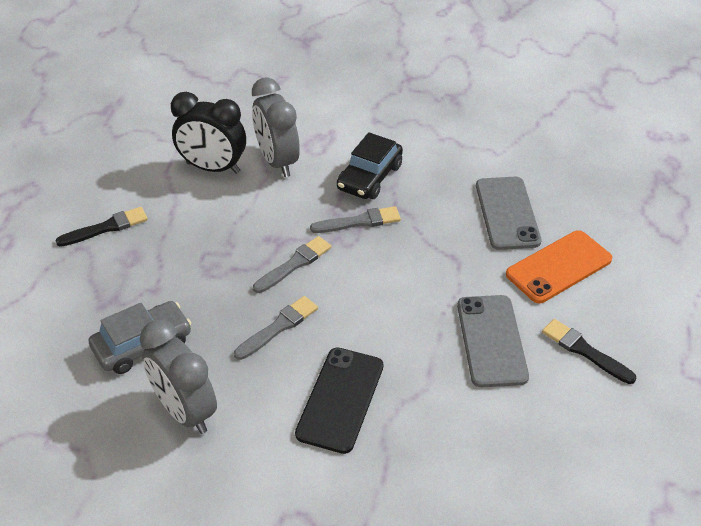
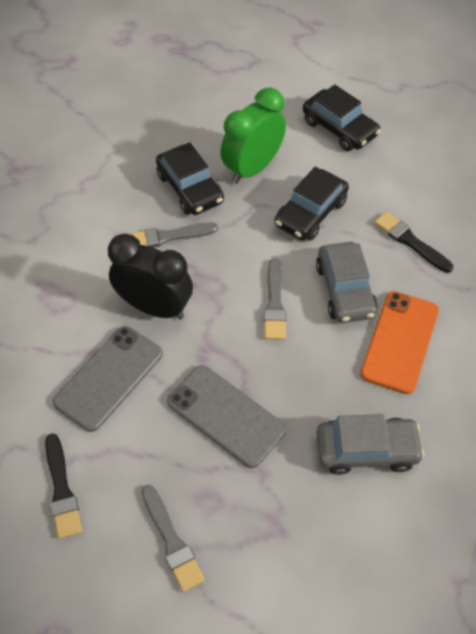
black car: [337,132,403,199] = 1 -> [156,142,224,215] [274,167,349,240] [303,84,381,151] = 3
black phone: [295,348,383,454] = 1 -> none = 0
green clock: none = 0 -> [221,87,286,184] = 1
grey car: [89,301,191,374] = 1 -> [316,242,378,323] [316,414,424,475] = 2
grey clock: [140,320,217,434] [252,77,300,177] = 2 -> none = 0

